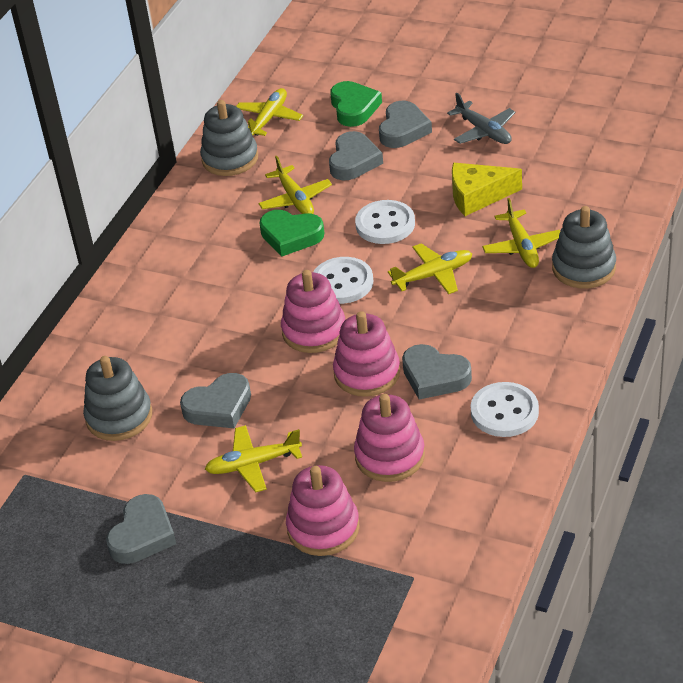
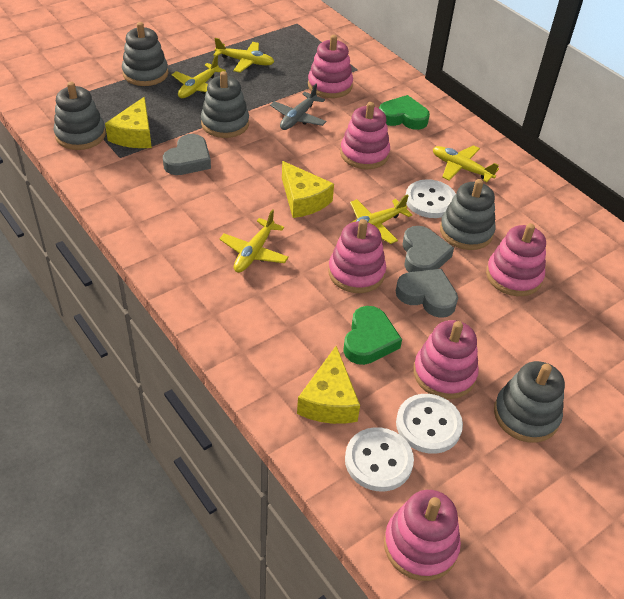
grey heart: [106,494,176,564] [180,373,251,428] [329,131,383,180] [379,101,432,148] [402,344,472,400] = 5 -> [163,134,211,175] [396,269,458,318] [402,226,454,272] = 3
grey stacking toy: [83,356,152,441] [200,100,258,176] [552,206,616,289] = 3 -> [54,82,106,150] [122,22,168,86] [201,71,249,138] [440,179,496,250] [494,361,565,443] = 5
pink stacking toy: [281,270,345,353] [286,465,360,556] [333,311,400,397] [354,394,425,482] = 4 -> [308,35,353,98] [328,219,386,293] [340,102,390,169] [384,490,461,581] [413,320,479,399] [486,223,546,296] = 6
yellow cheese: [452,163,522,216] = 1 -> [105,97,152,148] [282,161,334,218] [297,346,360,424] = 3

